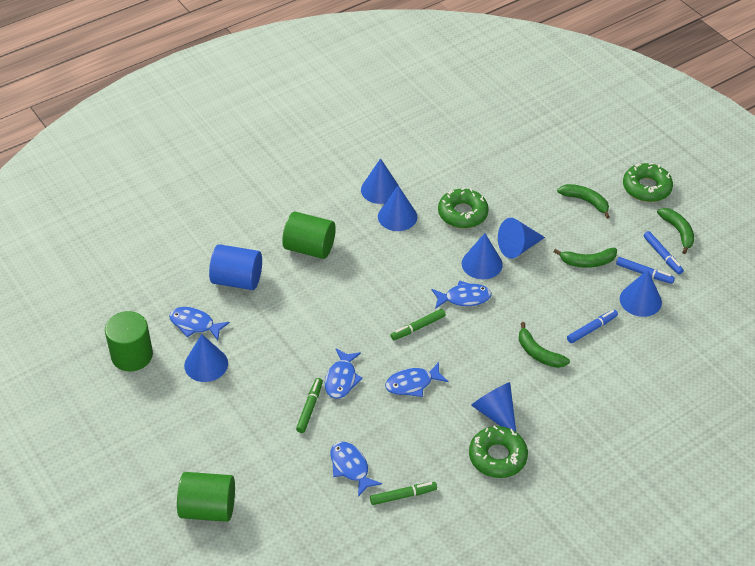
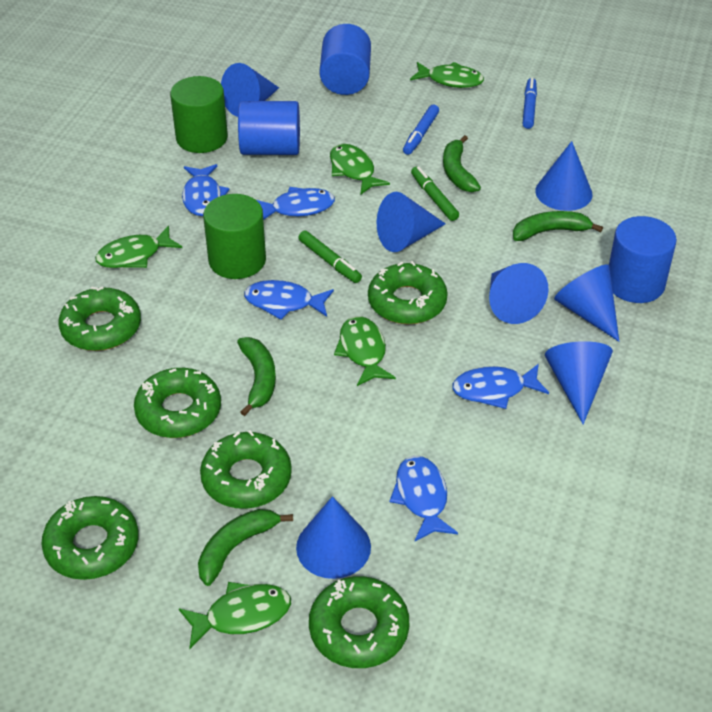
blue cylinder: [209,244,262,290] = 1 -> [238,101,300,155] [320,24,371,95] [609,216,677,303] = 3
blue marker: [567,310,618,343] [616,257,675,284] [644,231,684,275] = 3 -> [403,104,439,155] [523,78,537,129] = 2
green cylinder: [105,311,153,371] [177,472,235,522] [282,212,336,259] = 3 -> [170,76,228,153] [203,194,266,279] = 2
green donut: [438,188,489,228] [469,425,528,478] [623,163,673,202] = 3 -> [41,496,138,580] [58,286,141,351] [134,368,221,438] [200,430,292,509] [309,576,409,668] [368,261,448,324] = 6
green fish: none = 0 -> [95,226,182,268] [179,582,291,649] [330,144,390,195] [334,316,396,386] [410,62,484,88] = 5
green marker: [296,378,323,433] [370,482,437,505] [391,309,446,340] = 3 -> [298,231,362,283] [411,166,459,221] = 2

